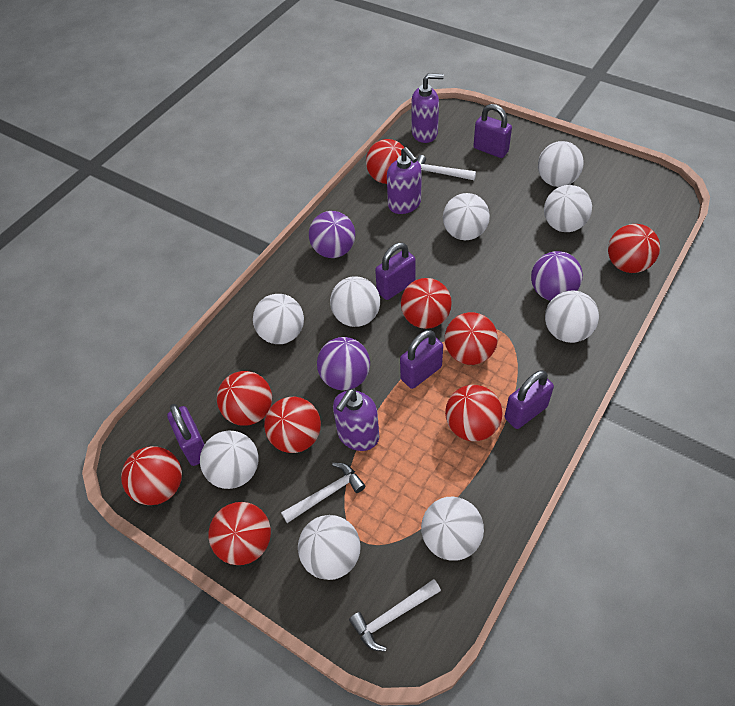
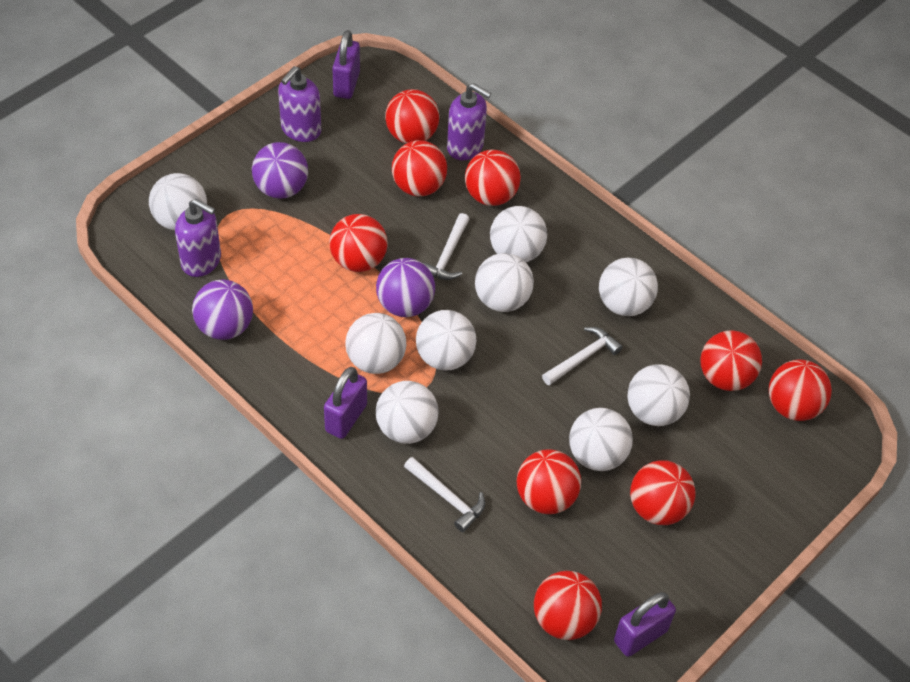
purple padlock: [167,404,205,466] [375,243,416,300] [400,330,443,389] [473,104,512,158] [505,370,554,429] = 5 -> [324,367,367,439] [332,30,360,99] [614,592,676,657] = 3

